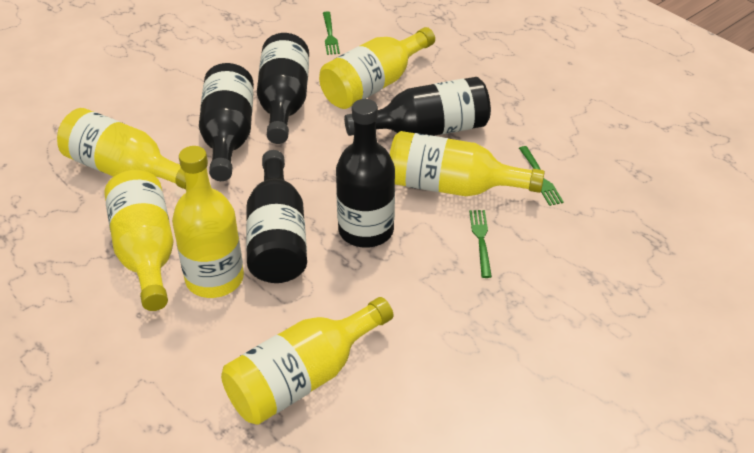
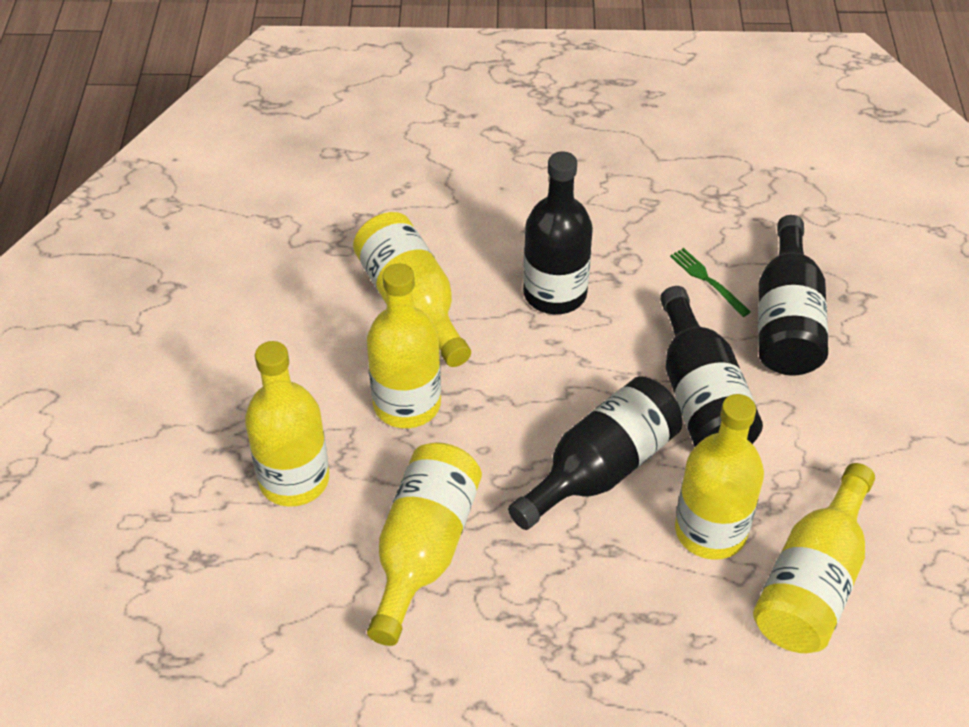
black bottle: [199,63,254,181] [246,150,307,283] [257,33,309,144] [336,99,395,248] [344,77,491,136] = 5 -> [508,376,682,530] [523,151,593,314] [660,286,763,447] [758,215,828,376] = 4
green fork: [323,11,340,55] [469,210,492,278] [519,146,564,206] = 3 -> [670,248,751,317] = 1

